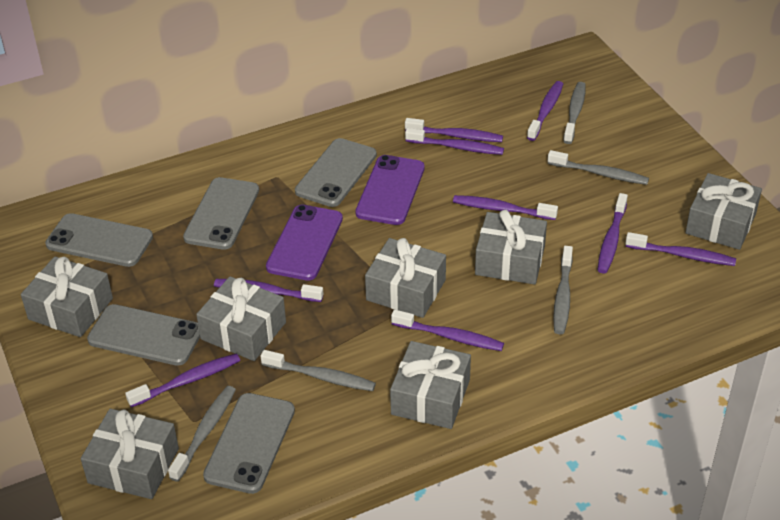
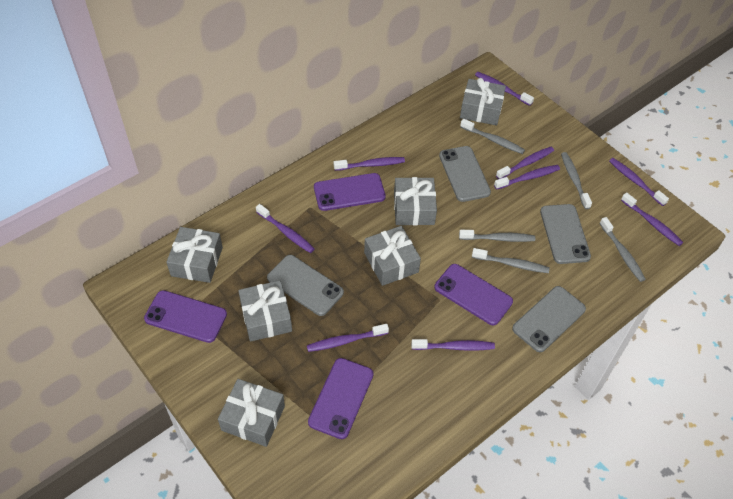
grey gift: [21,256,113,337] [81,409,179,499] [196,276,286,361] [365,238,446,318] [390,341,471,429] [475,210,547,285] [685,173,762,250] = 7 -> [166,227,223,283] [218,379,285,447] [238,281,292,342] [364,226,421,286] [394,177,437,226] [460,78,506,126] = 6
grey phone: [45,213,153,267] [87,304,200,366] [183,177,259,250] [203,393,295,494] [295,138,377,207] = 5 -> [267,255,344,316] [439,146,491,202] [512,286,586,352] [540,204,591,264] = 4
purple phone: [266,205,343,281] [355,155,425,225] = 2 -> [144,290,227,343] [308,358,374,439] [314,173,386,211] [434,264,513,325] = 4

